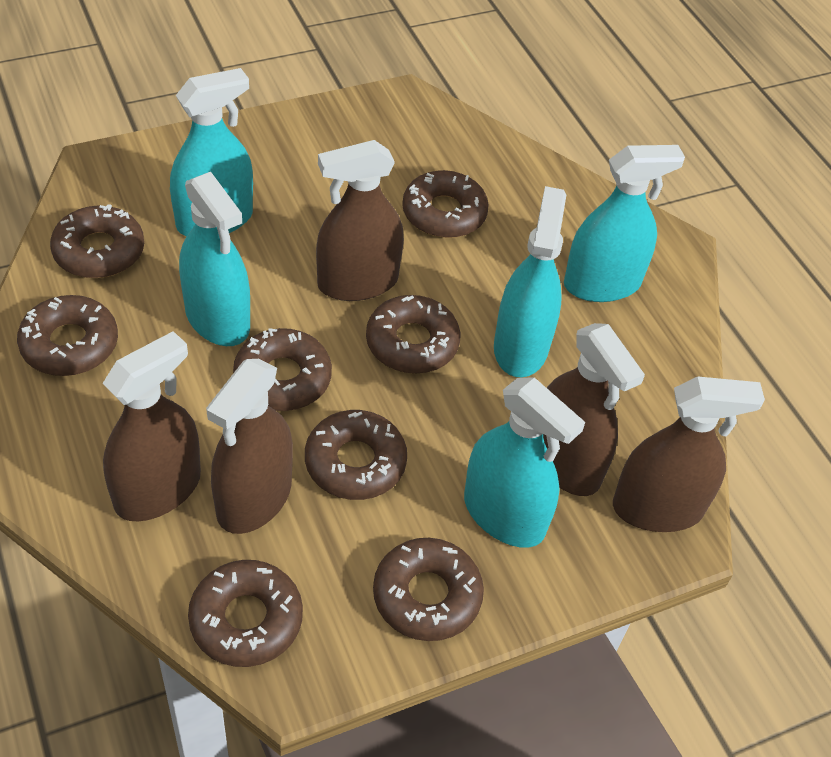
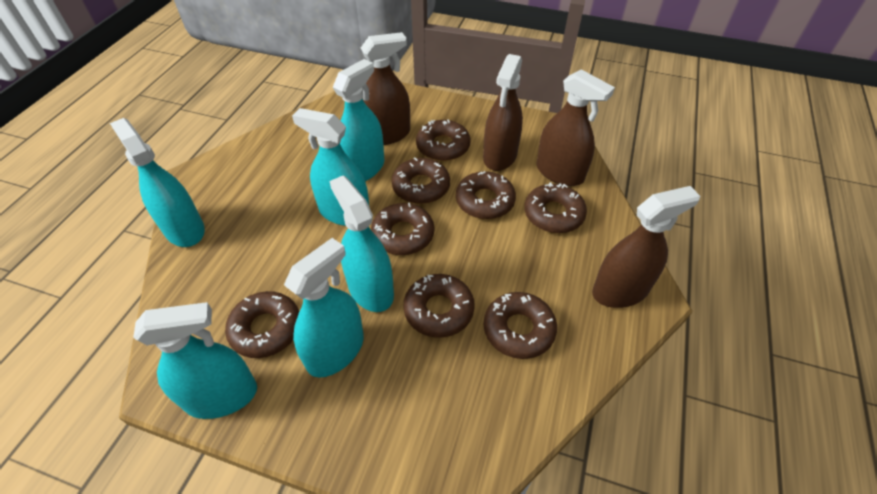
brown spray bottle: [103,331,201,521] [206,359,293,534] [316,140,404,301] [543,323,645,496] [613,376,765,532] = 5 -> [361,32,410,145] [483,54,523,171] [536,69,615,186] [592,186,700,308] = 4
turquoise spray bottle: [170,68,253,236] [179,172,250,346] [464,377,585,548] [494,186,566,377] [564,145,685,302] = 5 -> [110,118,205,247] [133,302,257,419] [284,238,364,378] [292,108,369,226] [329,176,394,312] [333,59,384,181] = 6

